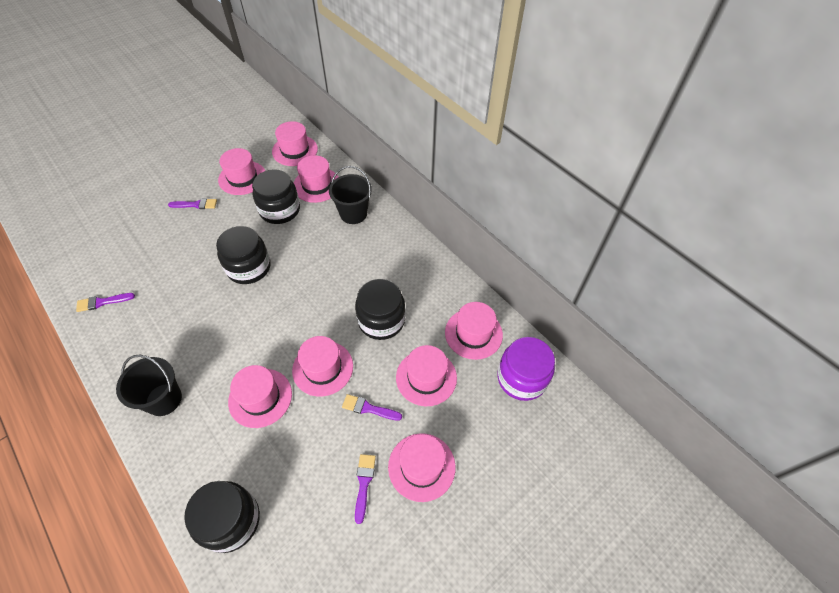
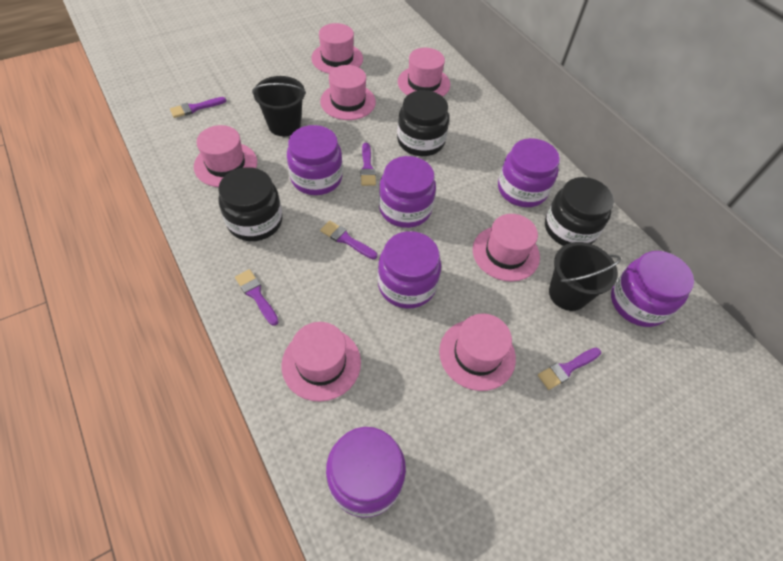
black jar: [184,481,260,553] [216,226,271,284] [252,169,300,224] [355,279,406,340] = 4 -> [218,167,283,241] [397,90,449,156] [545,177,614,246] = 3
pink hat: [218,148,265,195] [228,365,292,428] [272,121,318,166] [292,336,353,397] [294,155,339,203] [388,433,456,502] [396,345,457,406] [445,302,503,360] = 8 -> [194,125,257,187] [281,322,361,402] [311,23,363,74] [320,65,376,120] [398,48,450,96] [439,314,516,391] [473,214,540,282] = 7
purple brush: [76,293,135,312] [168,198,217,209] [342,394,402,421] [355,454,376,524] = 4 -> [170,97,227,118] [235,269,279,326] [320,220,377,259] [360,143,376,186] [538,348,601,390] = 5
purple jar: [497,337,555,401] = 1 -> [287,125,343,195] [326,427,406,518] [378,231,441,309] [379,156,436,228] [498,138,560,207] [611,251,694,327] = 6

